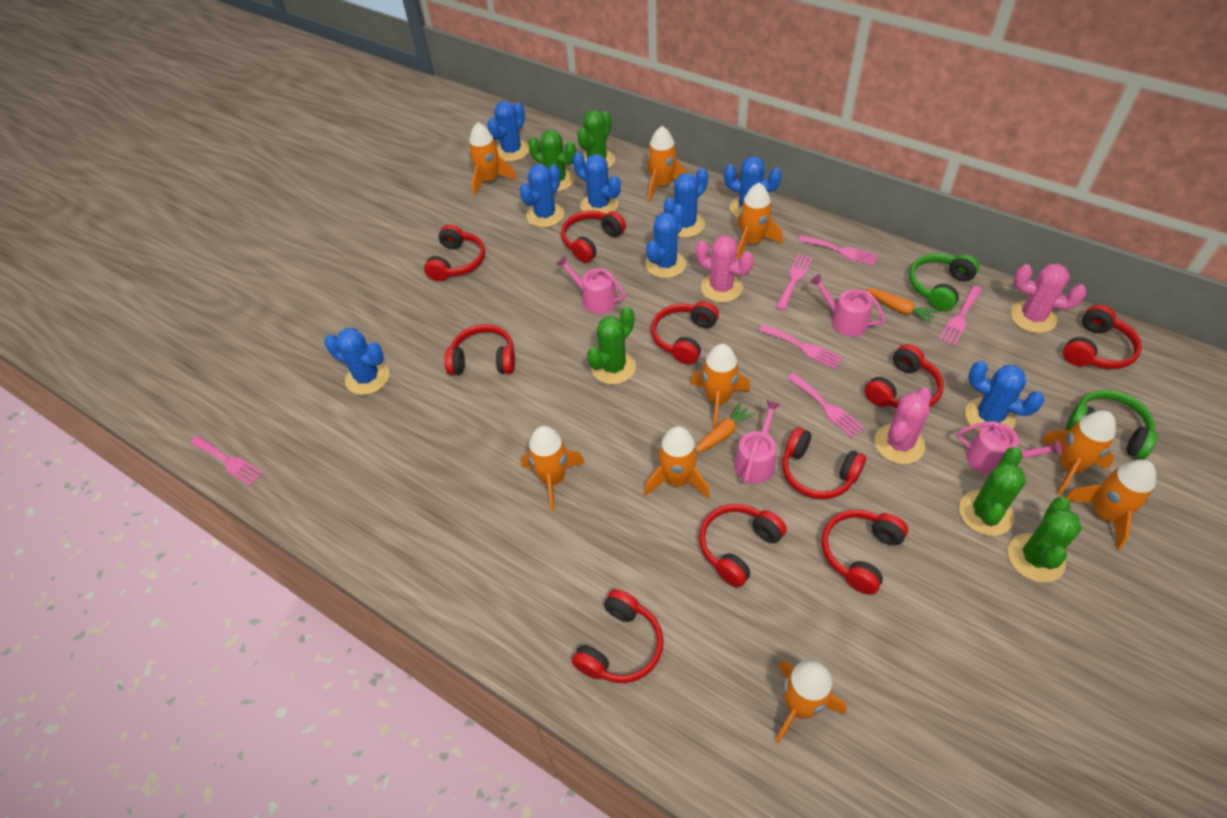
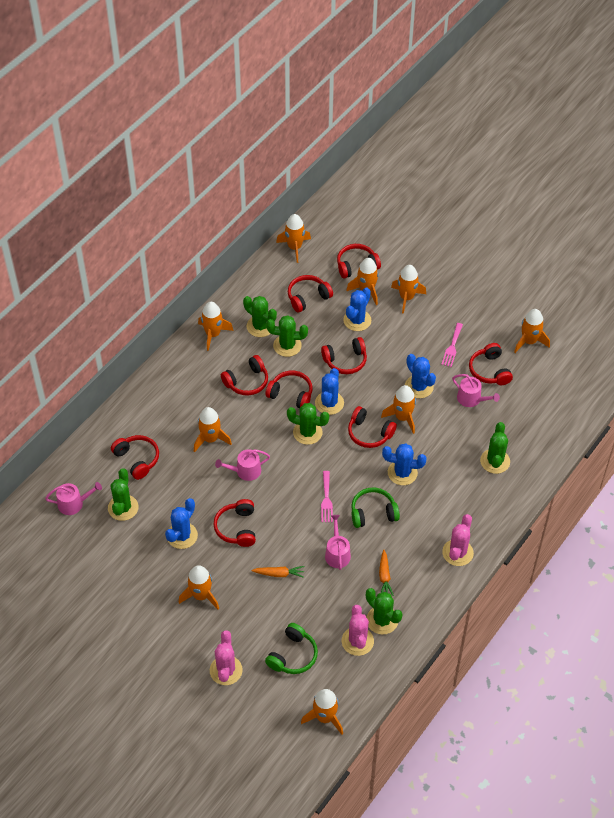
blue cactus: [325,328,389,395] [487,101,529,162] [519,164,564,228] [573,152,621,214] [645,205,686,278] [664,168,708,238] [724,157,782,218] [965,361,1044,432] = 8 -> [165,498,198,549] [315,368,344,415] [343,287,371,331] [382,443,427,485] [405,354,436,398] = 5
green cactus: [528,130,576,192] [577,110,615,169] [587,307,636,385] [959,447,1026,536] [1008,497,1082,583] = 5 -> [108,468,139,521] [243,296,277,337] [266,315,308,357] [287,403,329,445] [366,588,403,635] [480,422,510,474] = 6
pink fork: [190,436,263,486] [759,324,843,369] [776,254,813,311] [787,373,864,438] [798,235,878,266] [939,286,982,346] = 6 -> [321,471,333,522] [441,323,463,367] = 2
red headphones: [424,224,485,281] [444,324,515,375] [561,210,626,263] [572,589,664,683] [651,301,719,365] [699,504,787,588] [782,427,866,499] [822,509,908,595] [864,344,944,408] [1063,305,1142,369] = 10 -> [111,435,159,480] [213,499,256,547] [221,355,268,396] [265,371,312,408] [288,275,333,313] [321,337,367,374] [337,244,381,278] [348,406,397,448] [469,343,513,385] = 9

